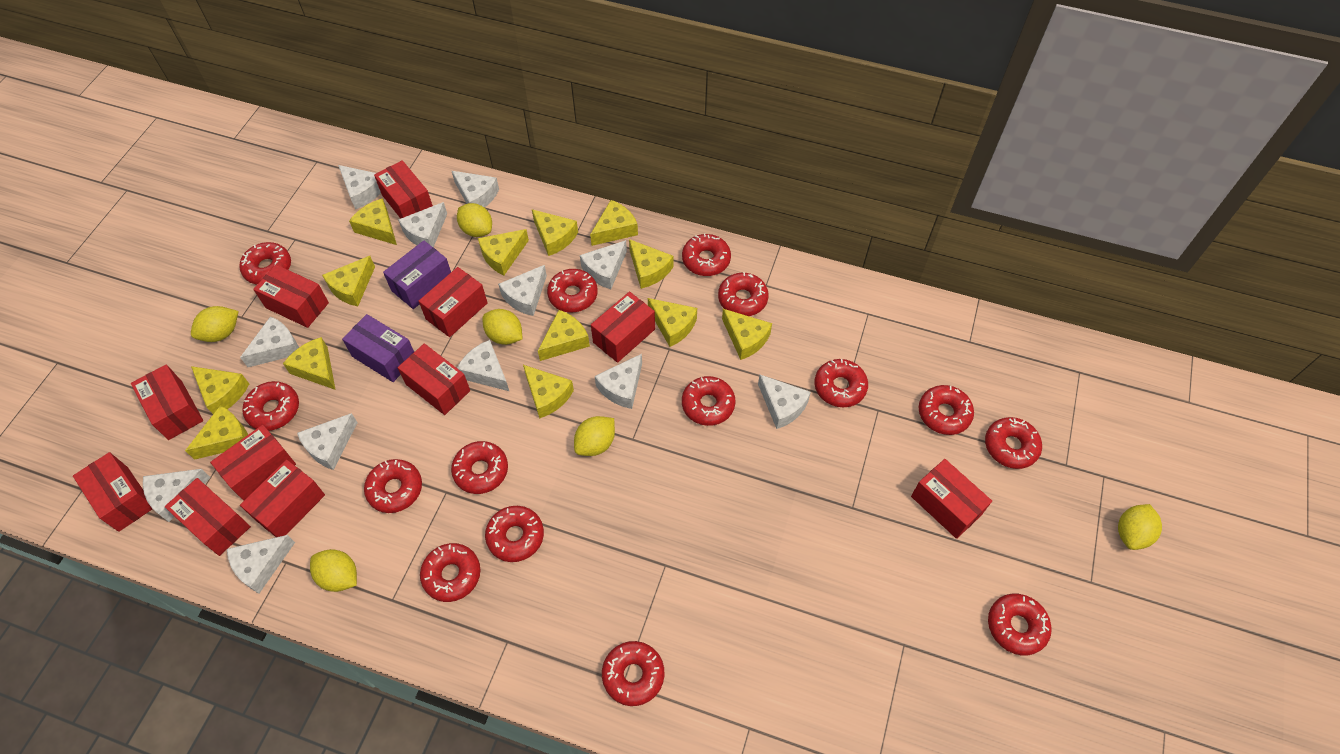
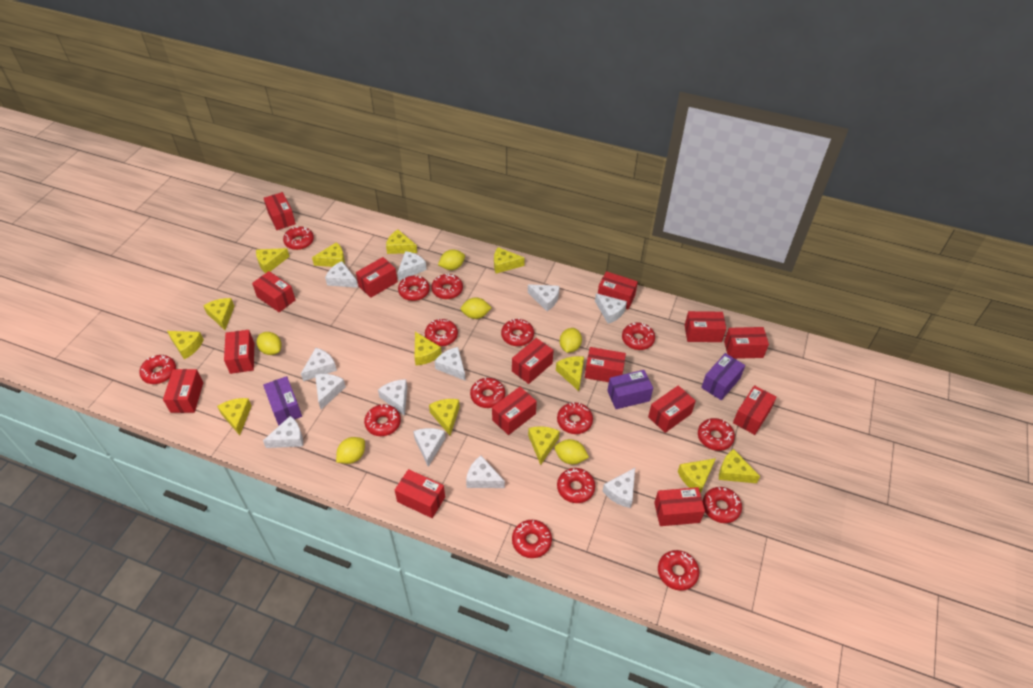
purple box: [342,314,414,382] [383,240,451,309] = 2 -> [263,376,302,425] [607,370,653,409] [701,353,745,400] = 3
red box: [73,452,152,532] [131,364,203,440] [165,478,251,556] [210,425,296,501] [240,460,325,537] [253,264,329,328] [374,160,433,219] [398,343,470,415] [419,267,488,337] [591,292,655,363] [911,459,992,539] = 11 -> [163,369,203,413] [224,330,254,374] [252,271,295,312] [264,192,296,230] [356,257,398,298] [395,469,445,518] [492,387,537,435] [512,338,553,384] [585,347,626,382] [598,271,638,309] [648,385,696,433] [654,487,705,526] [685,311,726,342] [724,327,769,359] [733,385,777,435] = 15

